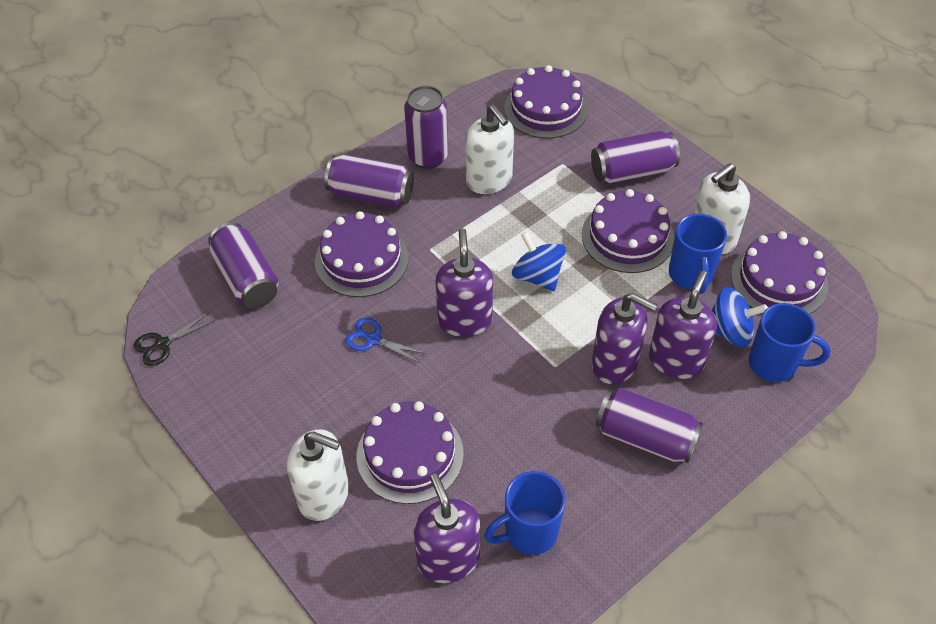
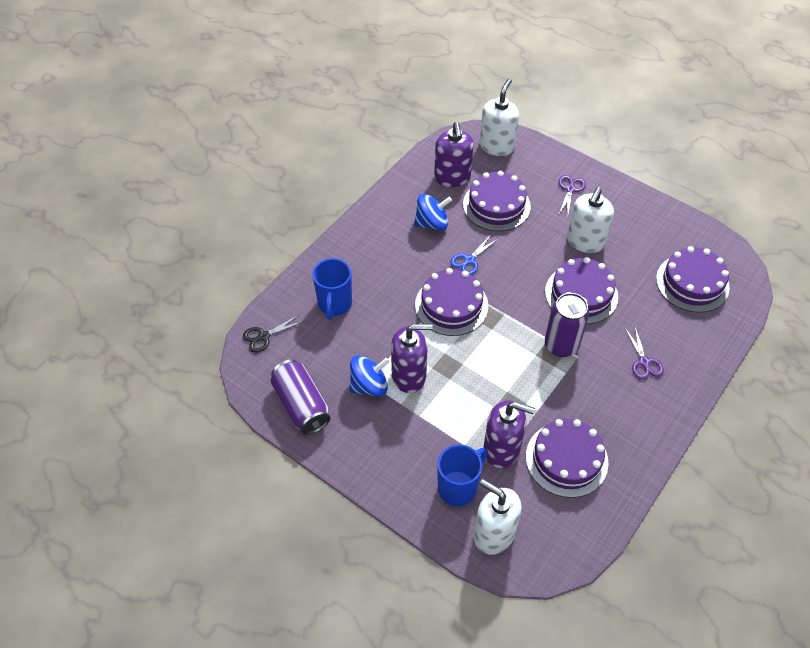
blue mug: [484,471,566,555] [669,214,727,294] [749,303,831,382] = 3 -> [312,258,352,320] [438,444,488,506] = 2
purple can: [208,222,278,308] [325,154,414,208] [404,86,448,169] [591,131,680,184] [595,387,703,463] = 5 -> [271,360,330,435] [545,293,589,357] = 2
purple scissors: none = 0 -> [559,175,586,214] [625,327,664,380] = 2
purple soap dispenser: [414,474,480,583] [435,228,493,337] [592,293,657,385] [649,270,717,379] = 4 -> [391,324,433,393] [434,122,474,187] [483,400,535,468] = 3

